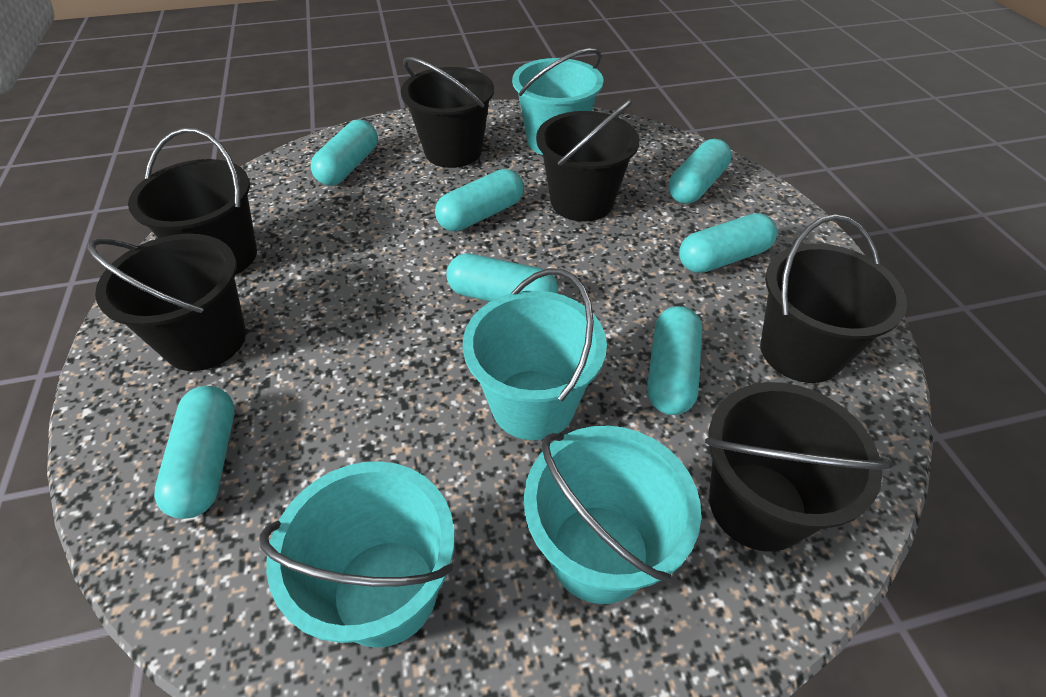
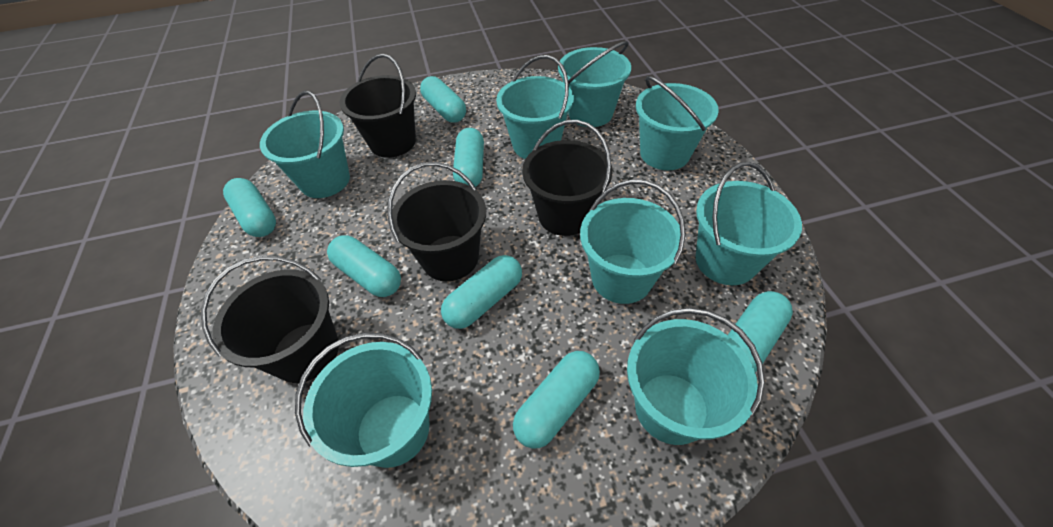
black bucket: [88,234,246,371] [128,128,257,275] [401,57,494,168] [536,99,639,222] [705,382,893,552] [760,214,907,383] = 6 -> [201,256,339,383] [340,54,416,158] [387,162,486,281] [522,120,613,236] = 4
turquoise bucket: [259,461,455,648] [463,268,607,440] [512,48,603,155] [524,426,701,604] = 4 -> [260,91,350,198] [295,333,432,468] [496,55,574,159] [558,41,631,127] [580,180,685,304] [627,308,765,445] [636,76,719,170] [696,162,802,285] = 8

